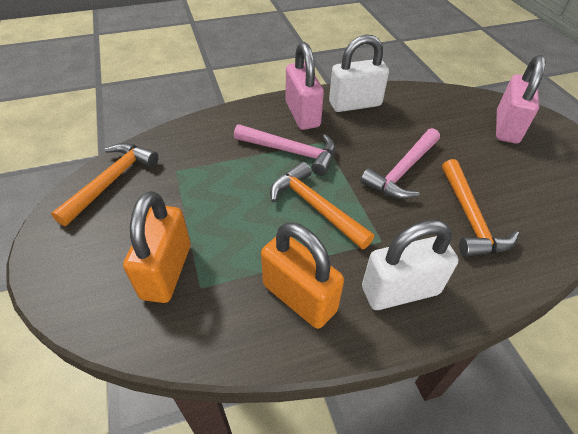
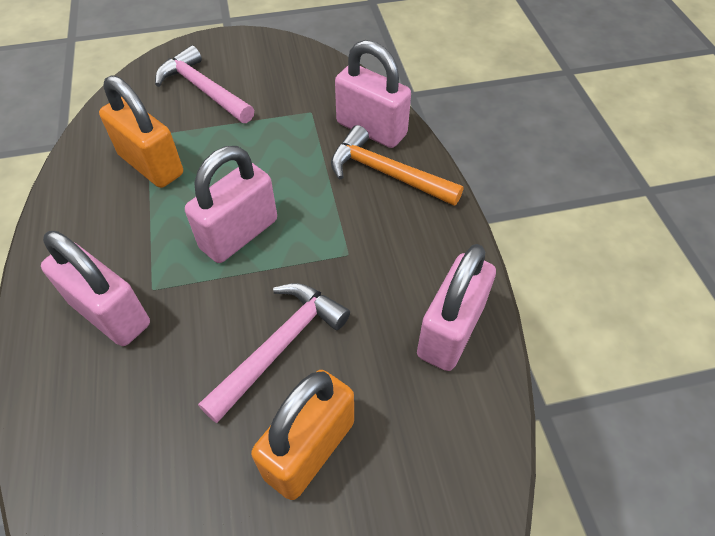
orange hammer: [51,143,159,226] [270,162,374,249] [442,159,519,257] = 3 -> [331,125,464,206] = 1
pink padlock: [285,42,324,130] [496,55,546,144] = 2 -> [41,231,150,346] [185,146,277,263] [335,40,411,148] [417,244,496,371] = 4
white padlock: [329,34,389,112] [362,220,458,310] = 2 -> none = 0

